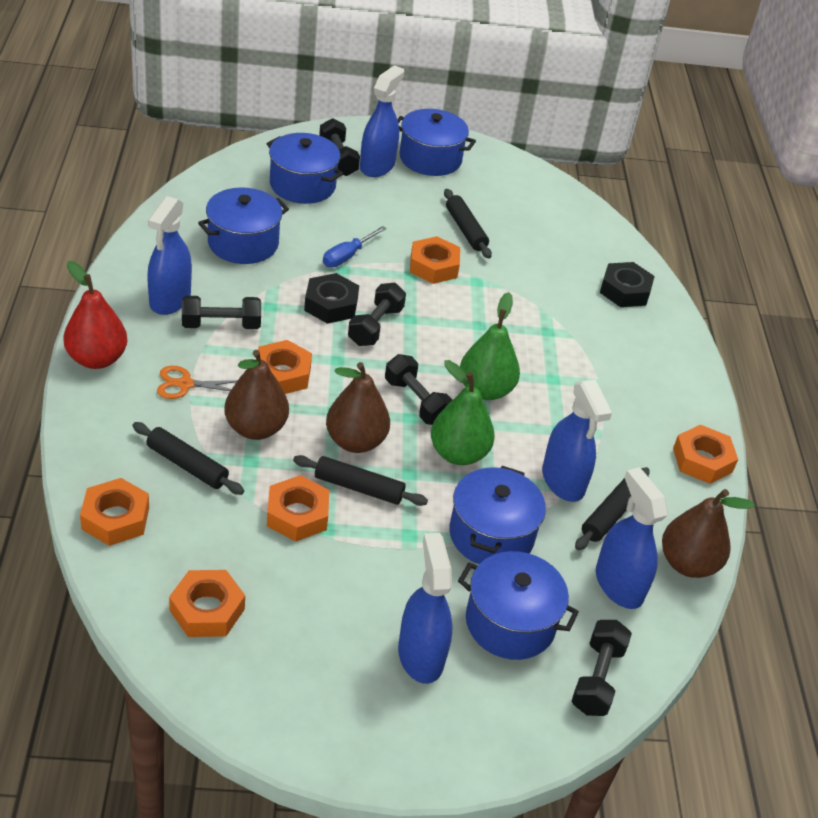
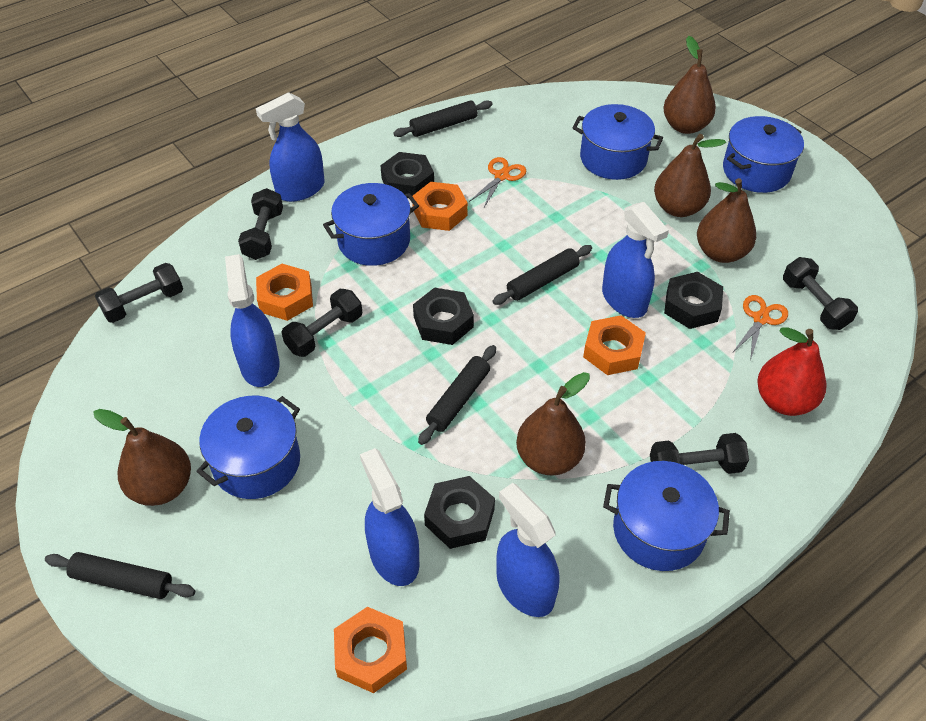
black nut: [304,273,359,324] [600,262,655,307] = 2 -> [380,152,434,196] [413,288,474,345] [424,476,495,549] [664,272,723,329] = 4
blue screwdriver: [323,226,386,267] = 1 -> none = 0
brown pear: [224,350,289,440] [326,362,390,453] [662,489,755,578] = 3 -> [93,409,191,506] [516,372,590,475] [654,134,726,217] [663,36,716,134] [697,178,756,263] = 5
green pear: [431,360,495,465] [460,292,520,400] = 2 -> none = 0
orange nut: [80,478,149,546] [169,570,245,637] [258,340,312,394] [267,475,329,542] [410,236,460,284] [673,425,738,484] = 6 -> [256,264,313,321] [334,607,407,693] [412,182,468,231] [583,315,646,375] = 4
orange scissors: [157,366,238,399] = 1 -> [469,157,526,207] [733,295,788,358] = 2

